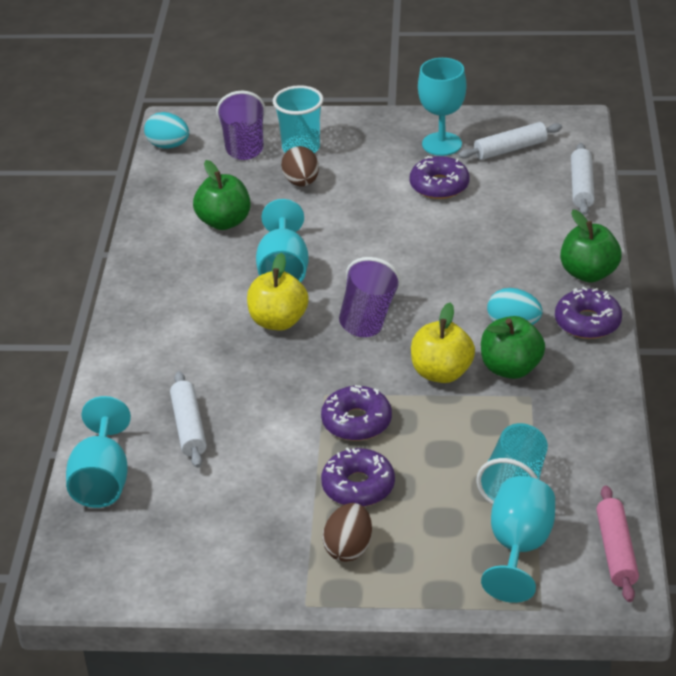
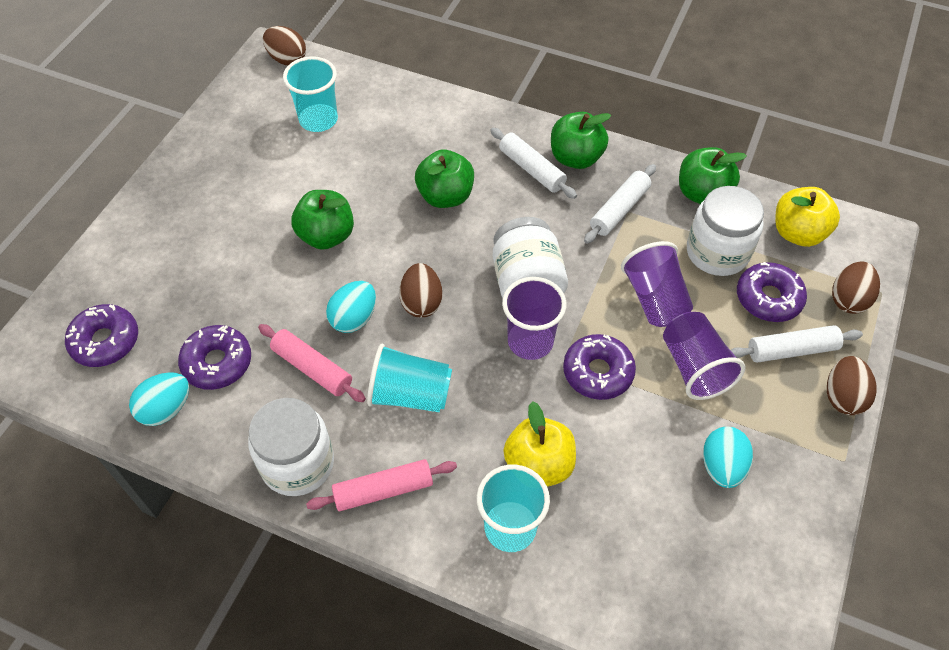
brown egg: [281,146,319,186] [322,503,372,562] = 2 -> [263,26,306,65] [399,263,442,318] [827,356,877,415] [832,261,880,314] = 4
green apple: [193,160,251,230] [481,316,545,379] [560,210,622,283] = 3 -> [291,190,354,250] [415,149,474,208] [551,112,611,169] [679,147,747,204] = 4
pink rolling pin: [596,485,639,602] = 1 -> [258,324,366,402] [306,459,457,511] = 2
purple cup: [216,91,266,160] [339,257,401,337] = 2 -> [502,277,566,360] [621,241,693,327] [663,312,745,400] = 3
turquoise cup: [273,85,324,153] [476,423,548,505] = 2 -> [283,56,338,132] [367,343,452,412] [477,465,550,552] = 3
turquoise egg: [144,112,189,149] [487,288,543,325] = 2 -> [129,372,189,426] [326,281,376,333] [703,427,753,488] = 3
turquoise goblet: [66,396,131,508] [256,199,309,282] [418,58,466,156] [481,476,555,603] = 4 -> none = 0
white jar: none = 0 -> [248,398,334,496] [493,217,568,298] [687,186,764,276] = 3

